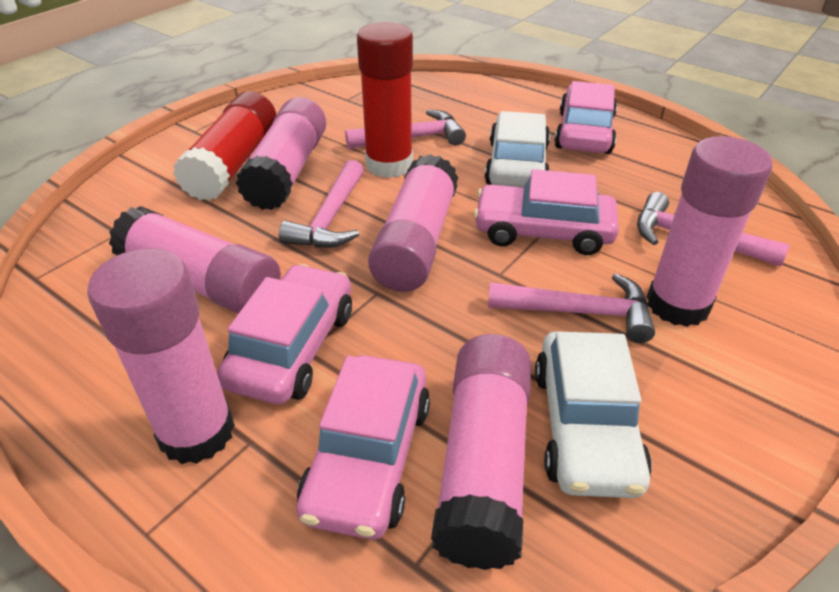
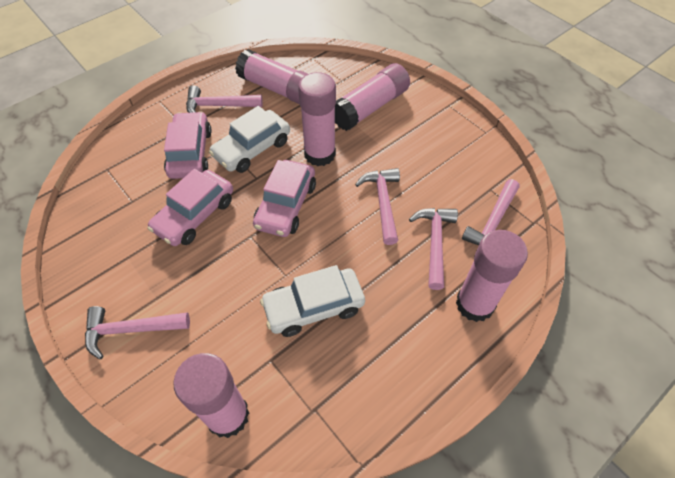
pink car: [217,264,352,404] [297,355,430,540] [473,169,619,255] [554,81,617,154] = 4 -> [147,169,233,246] [164,111,212,179] [253,160,316,237] = 3
pink glue stick: [87,248,235,464] [109,206,281,314] [236,97,326,210] [368,154,458,292] [431,334,531,570] [647,136,772,327] = 6 -> [173,353,249,438] [235,49,308,104] [298,72,336,166] [335,63,410,131] [456,230,528,322] = 5
pink hammer: [279,160,364,248] [345,109,466,149] [488,273,655,343] [637,192,790,267] = 4 -> [85,306,190,359] [186,85,263,113] [355,168,400,245] [409,208,458,290] [462,179,519,245] = 5
red glue stick: [173,91,276,201] [357,22,413,178] = 2 -> none = 0

